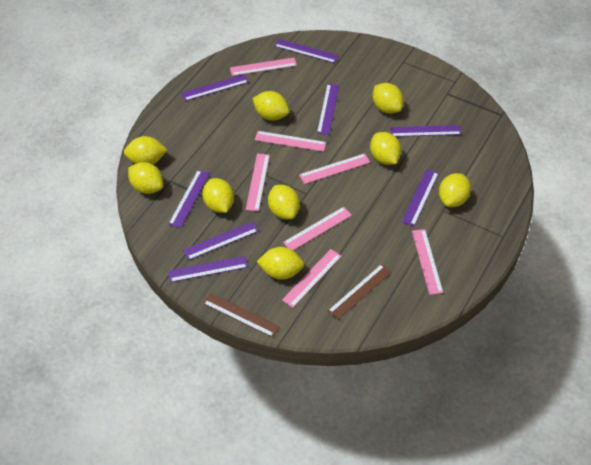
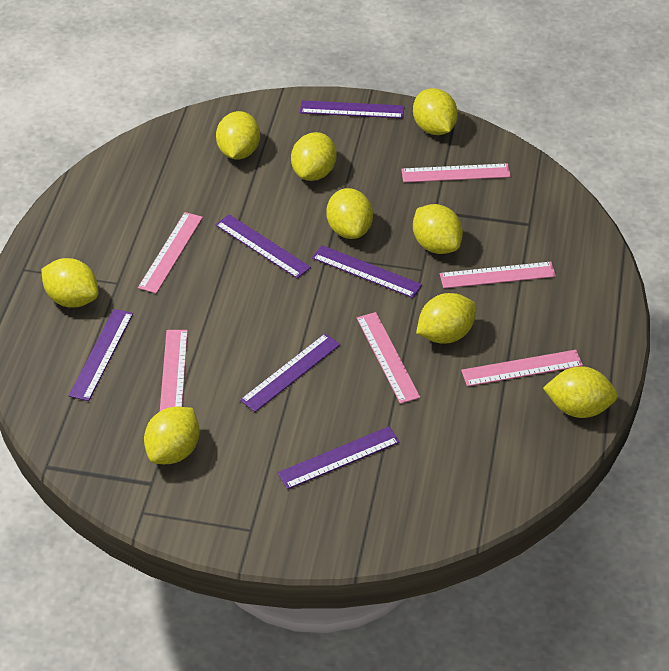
brown ruler: [203,293,280,338] [328,264,392,320] = 2 -> none = 0
pink ruler: [230,57,297,76] [246,153,270,211] [255,131,326,152] [282,249,341,308] [283,207,352,250] [299,153,370,184] [412,229,443,295] = 7 -> [138,212,203,293] [160,330,188,411] [357,312,420,404] [401,163,511,183] [440,262,556,288] [461,350,583,387] = 6
purple ruler: [168,170,210,228] [168,256,248,282] [181,74,249,101] [183,222,258,260] [274,39,339,63] [317,84,339,135] [390,125,461,137] [402,169,439,226] = 8 -> [69,309,133,401] [215,214,311,279] [240,334,340,412] [277,426,400,490] [300,100,404,118] [312,245,422,298] = 6

